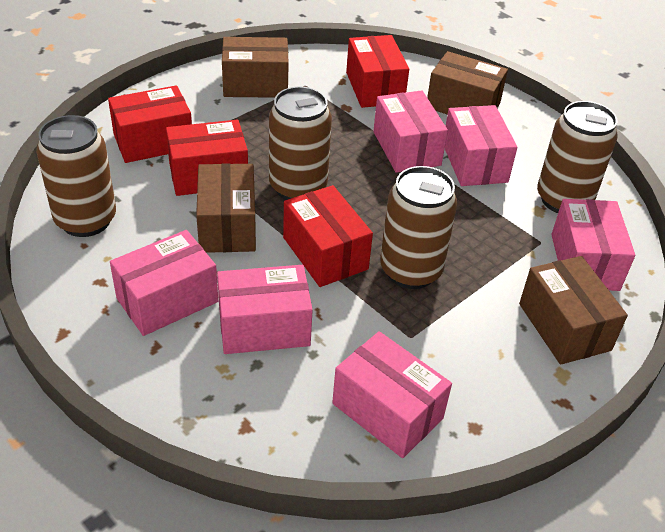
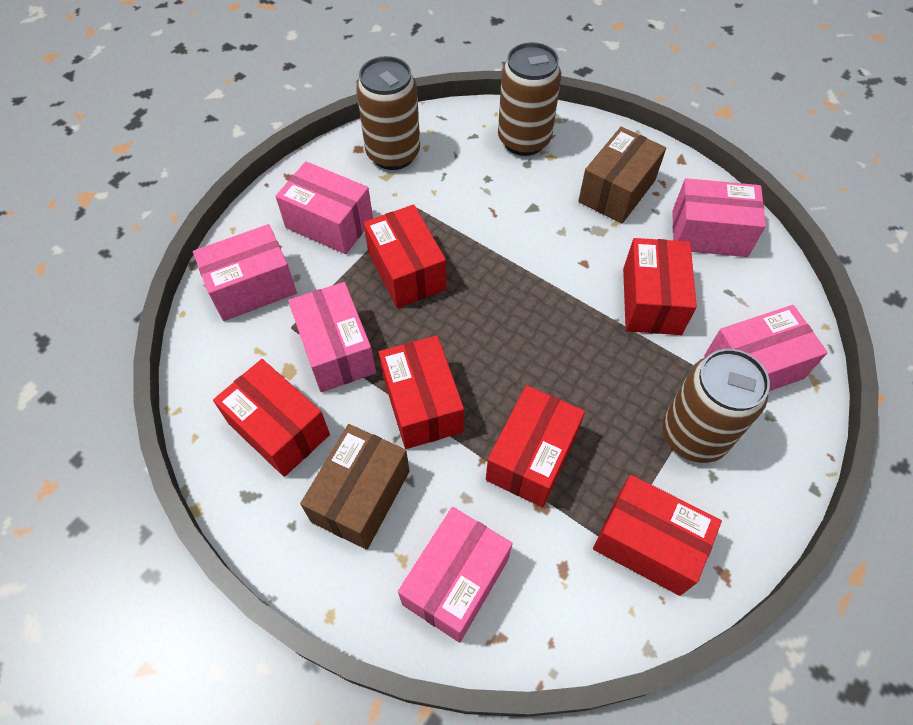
brown box: [196,163,256,253] [222,37,289,98] [427,51,508,115] [519,256,628,365] = 4 -> [300,424,410,550] [578,127,666,224] = 2
brown can: [36,115,116,237] [269,87,332,200] [380,166,457,289] [537,101,618,213] = 4 -> [356,56,420,170] [498,42,561,156] [662,349,770,463] = 3
red box: [108,85,192,163] [166,120,248,196] [283,185,373,287] [346,35,409,108] = 4 -> [213,359,330,477] [363,204,447,308] [379,335,464,449] [486,385,585,507] [593,475,722,596] [623,238,697,335] = 6

